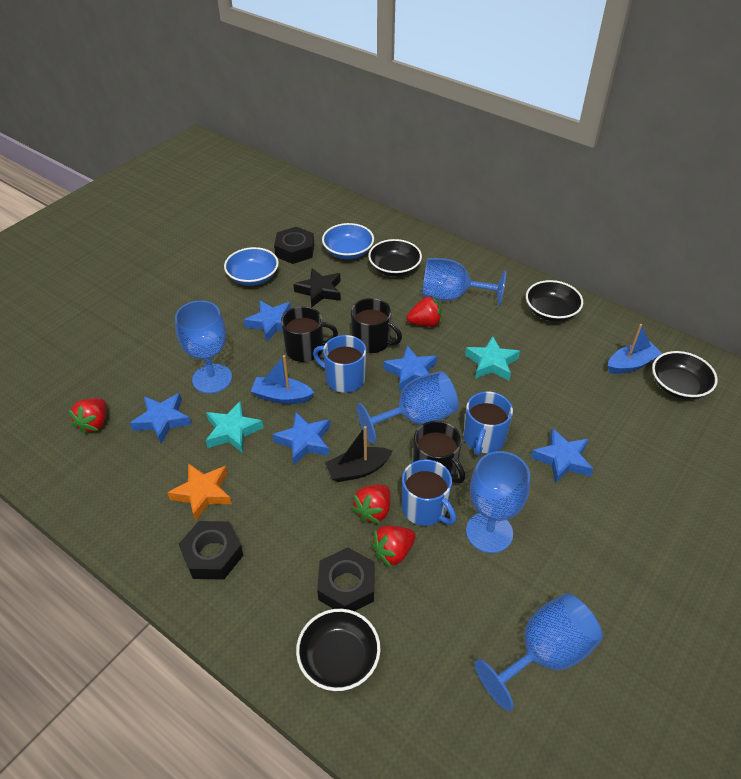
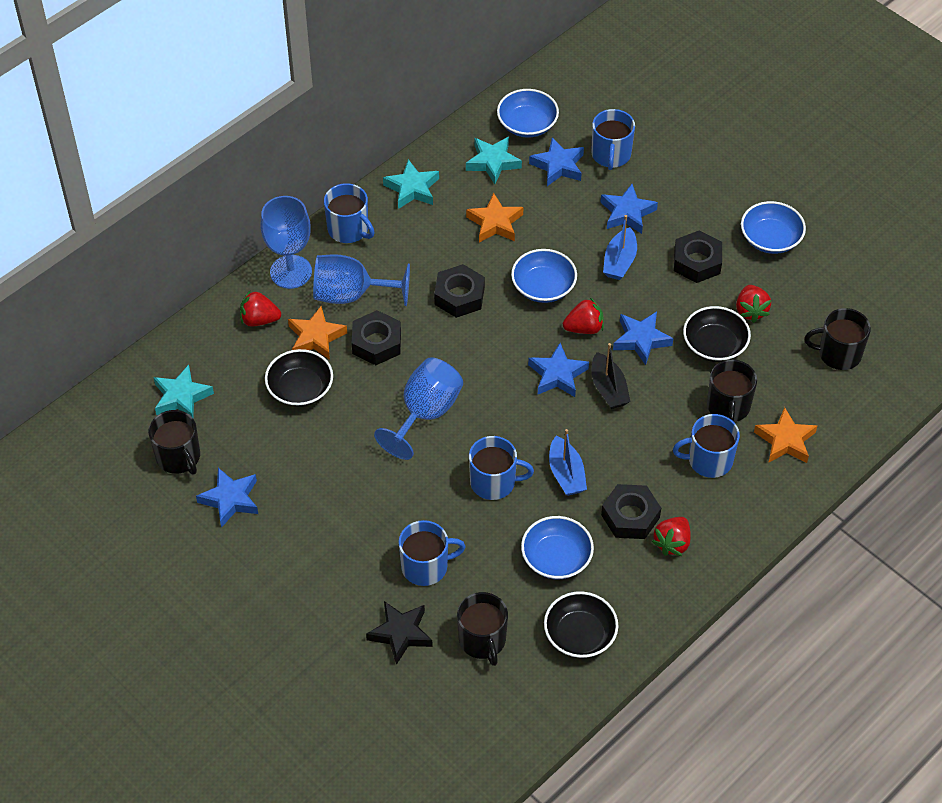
black bowl: [296,609,381,691] [368,239,422,277] [526,280,583,322] [652,351,718,400] = 4 -> [265,349,333,407] [544,591,618,658] [683,306,751,362] = 3
black mug: [281,306,338,362] [351,298,402,353] [413,421,465,483] = 3 -> [148,410,200,474] [457,592,508,666] [707,360,757,422] [804,308,871,370] = 4
black nut: [179,521,244,580] [274,227,314,264] [317,547,375,611] = 3 -> [352,310,401,365] [434,264,485,318] [601,484,661,539] [674,230,722,283] = 4
blue bowl: [224,247,279,286] [322,223,374,259] = 2 -> [497,89,559,138] [511,249,577,303] [521,516,594,579] [741,201,806,254] = 4
blue goblet: [175,301,232,394] [357,371,459,444] [422,258,506,306] [466,451,530,553] [475,593,603,711] = 5 -> [261,196,312,289] [313,254,410,306] [374,358,463,460] = 3
blue mug: [313,335,366,393] [402,459,456,526] [463,392,513,456] = 3 -> [324,183,374,243] [398,520,466,586] [469,436,534,500] [591,109,635,170] [673,414,740,478] = 5
orange star: [167,463,232,522] = 1 -> [288,306,347,360] [466,193,523,243] [754,407,817,463] = 3
turquoise star: [206,401,264,453] [465,336,520,381] = 2 -> [153,365,214,418] [383,159,439,209] [466,137,522,184] = 3

